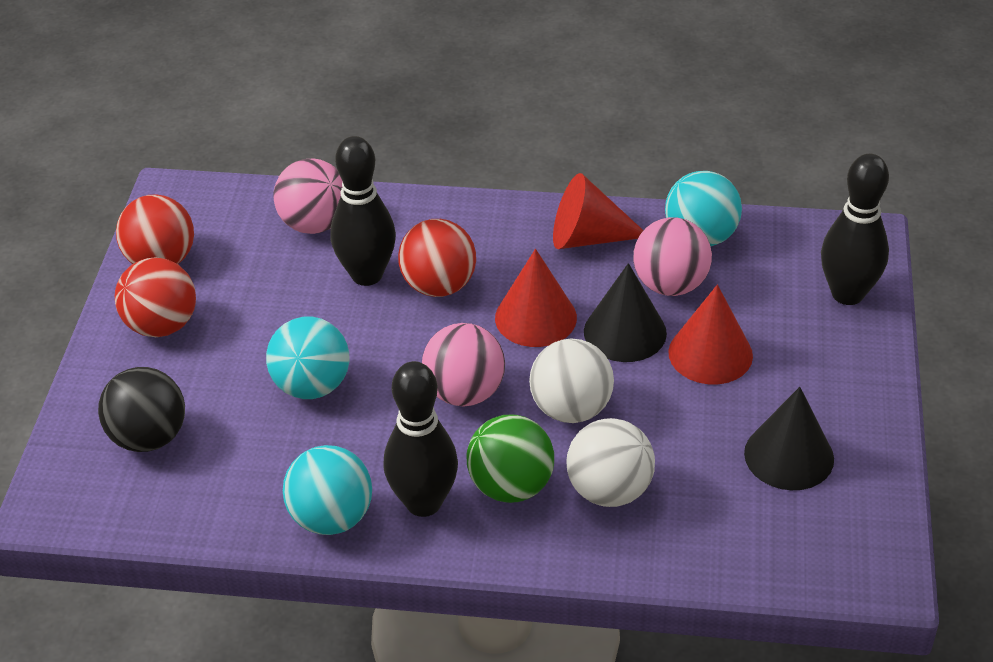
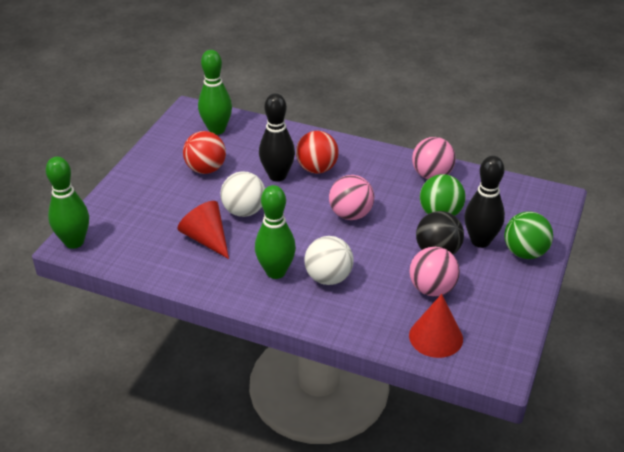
black bowling pin: [331,136,396,286] [383,361,458,517] [821,154,889,305] = 3 -> [259,93,295,181] [464,156,505,248] = 2
black cone: [584,263,667,362] [744,387,834,490] = 2 -> none = 0
green ball: [467,415,554,503] = 1 -> [420,174,466,216] [504,211,553,259] = 2
green bowling pin: none = 0 -> [46,157,89,249] [198,50,232,135] [255,185,296,279] = 3
red ball: [115,258,196,337] [116,194,194,264] [398,219,476,297] = 3 -> [183,131,226,174] [296,131,339,174] = 2
red cone: [495,249,577,347] [553,173,644,249] [668,285,753,384] = 3 -> [177,201,229,259] [409,294,463,358] = 2
turquoise ball: [266,316,349,399] [283,445,372,535] [665,171,742,246] = 3 -> none = 0

